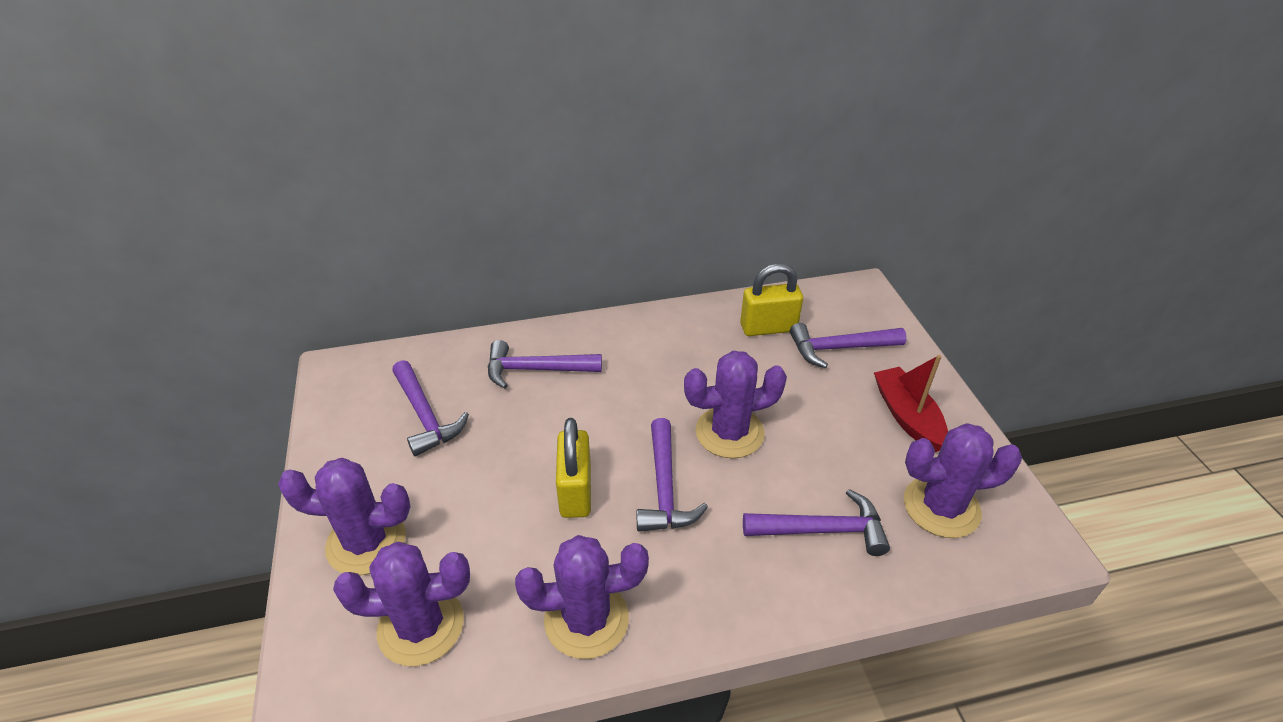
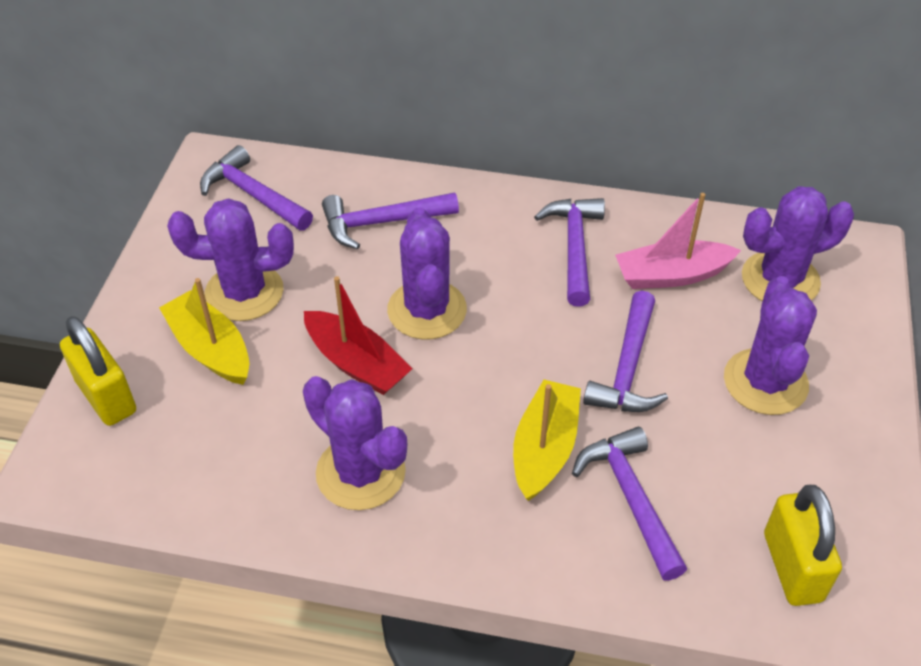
pink boat: none = 0 -> [615,193,741,289] = 1
yellow boat: none = 0 -> [159,278,249,385] [513,380,581,501] = 2

